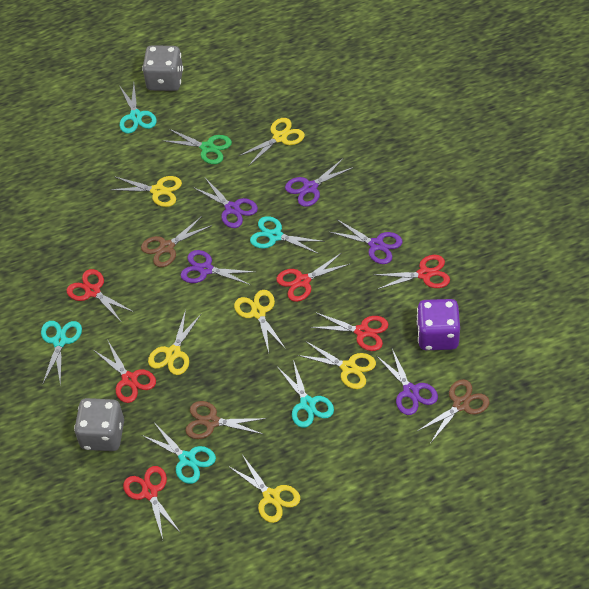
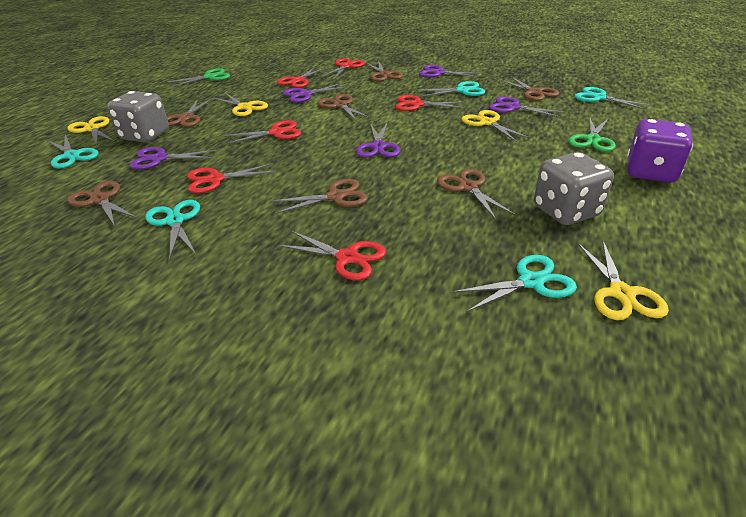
brown scissors: [141,216,212,267] [185,401,266,439] [418,379,490,444] = 3 -> [67,181,138,226] [167,99,212,127] [270,179,368,214] [317,94,371,120] [366,62,403,82] [437,169,516,220] [499,77,559,101] = 7
green scissors: [161,128,232,164] = 1 -> [167,68,230,87] [568,117,616,152] = 2
yellow scissors: [110,176,182,207] [148,310,202,375] [228,456,300,523] [234,290,286,353] [239,118,305,166] [297,341,376,389] = 6 -> [67,116,115,146] [213,93,268,116] [462,110,530,142] [577,241,669,320] = 4

